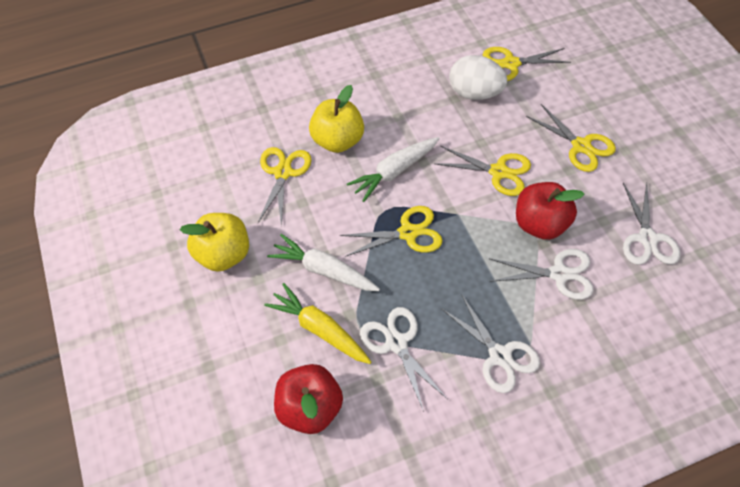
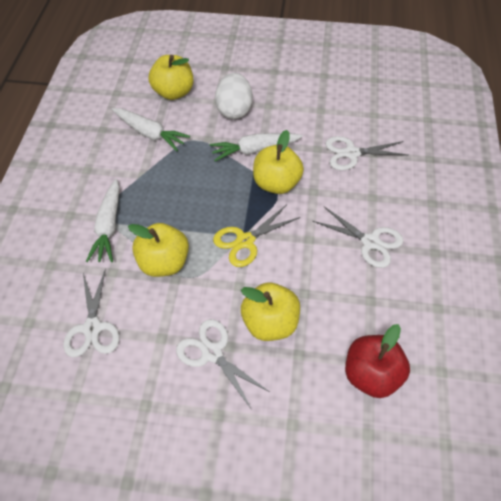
red apple: [274,364,343,434] [516,182,584,240] = 2 -> [345,324,410,398] = 1
white carrot: [267,234,380,291] [347,137,440,202] = 2 -> [86,179,120,262] [112,108,190,151] [210,133,303,161] = 3
yellow apple: [180,213,249,272] [309,85,364,153] = 2 -> [128,223,189,277] [149,55,193,100] [241,282,300,341] [253,130,304,194] = 4
yellow carrot: [264,283,371,364] = 1 -> none = 0
yellow scissors: [258,147,312,227] [340,206,443,257] [434,146,531,196] [483,47,571,81] [526,104,616,172] = 5 -> [213,205,300,267] = 1

